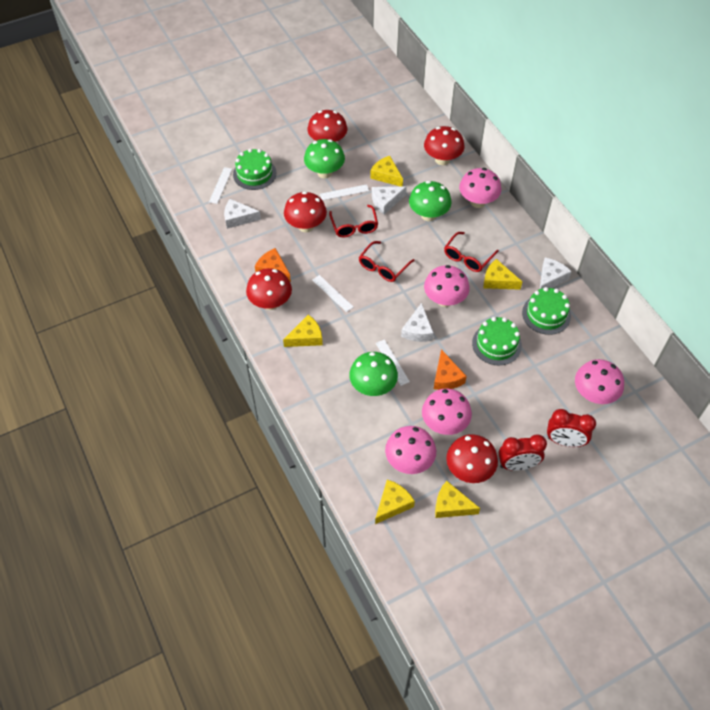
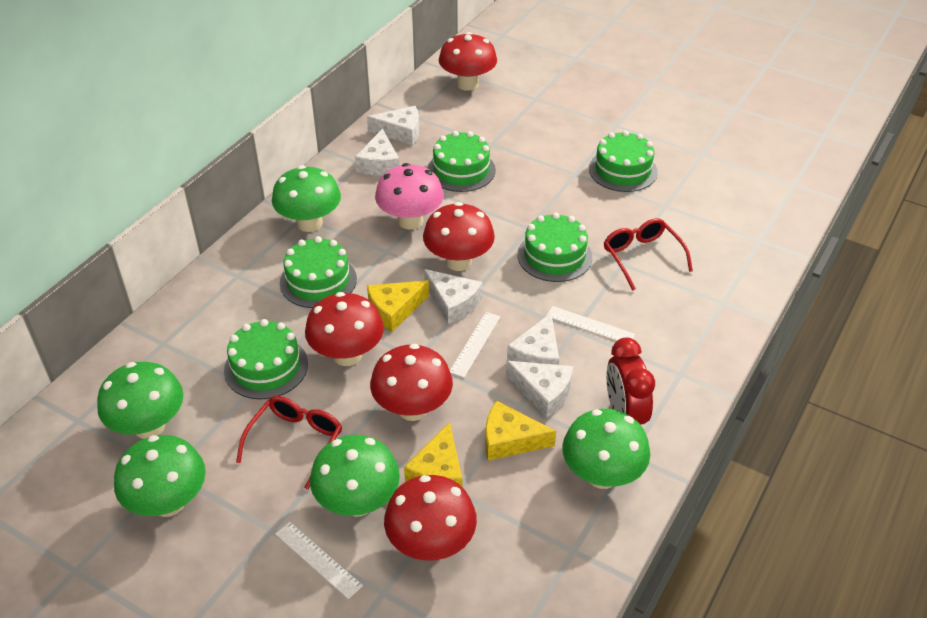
green cake: [233,149,276,190] [472,317,522,365] [522,287,571,335] = 3 -> [224,319,308,399] [280,236,357,308] [427,131,496,192] [518,212,592,282] [589,130,658,192] = 5
green mushroom: [304,139,345,179] [349,352,398,396] [409,181,452,221] = 3 -> [97,362,183,439] [114,435,206,517] [272,165,341,232] [310,435,400,517] [562,409,650,489] = 5
orange cheese: [255,248,291,282] [434,349,467,390] = 2 -> none = 0
pink mushroom: [385,426,436,474] [422,389,472,435] [424,265,470,307] [459,168,501,208] [575,359,624,404] = 5 -> [375,163,444,230] = 1
red clock: [498,434,547,471] [547,409,596,447] = 2 -> [606,337,655,425] = 1
red glasses: [329,205,378,237] [359,241,415,282] [444,232,499,272] = 3 -> [236,396,342,490] [604,218,693,291] = 2
white cheese: [224,199,261,229] [372,187,407,214] [401,303,434,342] [540,258,572,289] = 4 -> [355,129,400,176] [367,106,419,145] [424,269,482,324] [506,361,573,418] [507,313,559,365] = 5
white ruler: [209,167,232,204] [313,275,353,312] [320,184,369,200] [376,339,410,386] = 4 -> [275,522,363,599] [450,312,501,378] [547,306,635,341] = 3
yellow cheese: [283,315,323,347] [370,156,403,187] [375,480,415,524] [435,481,480,518] [483,259,522,290] = 5 -> [367,280,429,332] [404,422,462,487] [485,401,556,461] = 3

